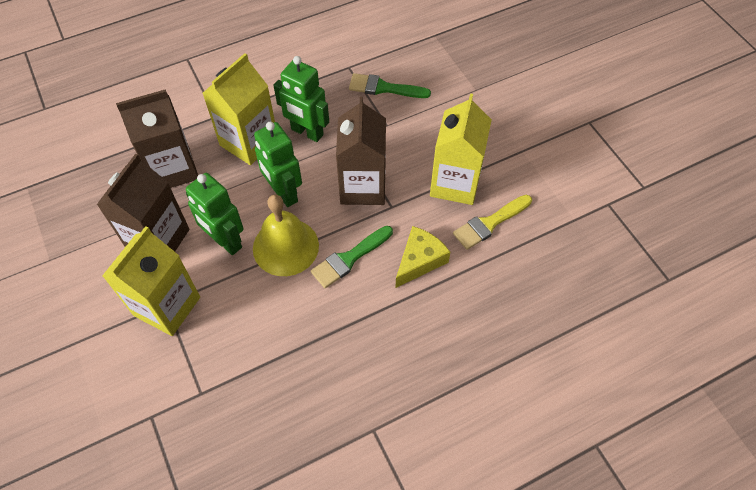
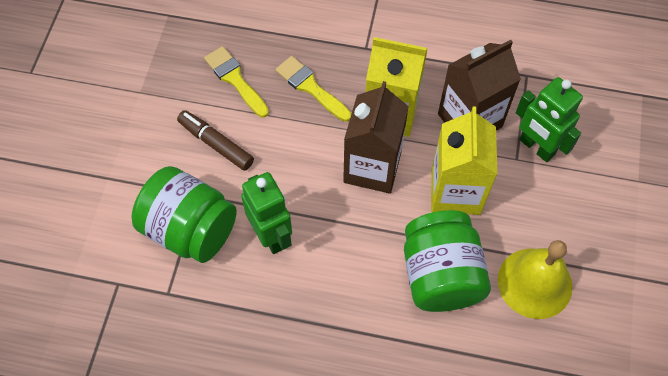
brown carton: [97,154,189,252] [116,89,198,188] [336,97,386,205] = 3 -> [343,81,409,194] [438,40,521,131] = 2
brown marker: none = 0 -> [177,110,254,171] = 1
green brush: [311,226,393,288] [349,73,431,98] = 2 -> none = 0
green jar: none = 0 -> [131,166,237,263] [404,210,491,312] = 2
green robot: [186,173,244,255] [254,122,302,207] [273,56,329,142] = 3 -> [241,172,292,254] [516,77,583,162] = 2
yellow brush: [453,195,532,250] = 1 -> [204,46,269,117] [275,56,351,122] = 2
yellow carton: [102,226,200,336] [203,53,275,165] [430,93,492,205] = 3 -> [366,37,428,137] [431,107,497,215] = 2
yellow cheese: [395,226,450,288] = 1 -> none = 0

